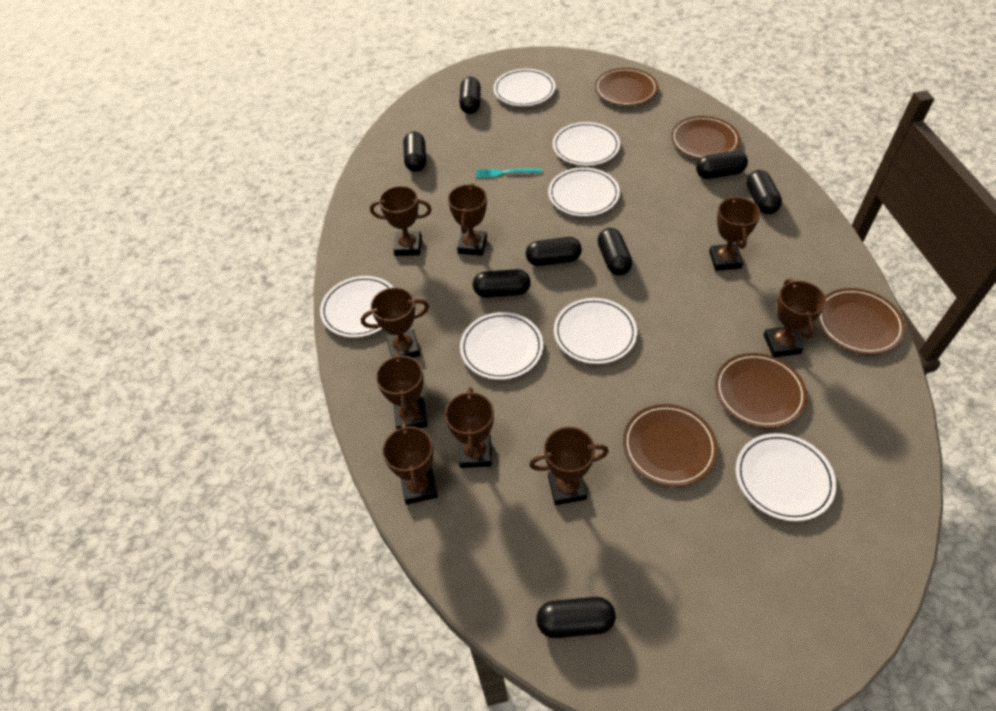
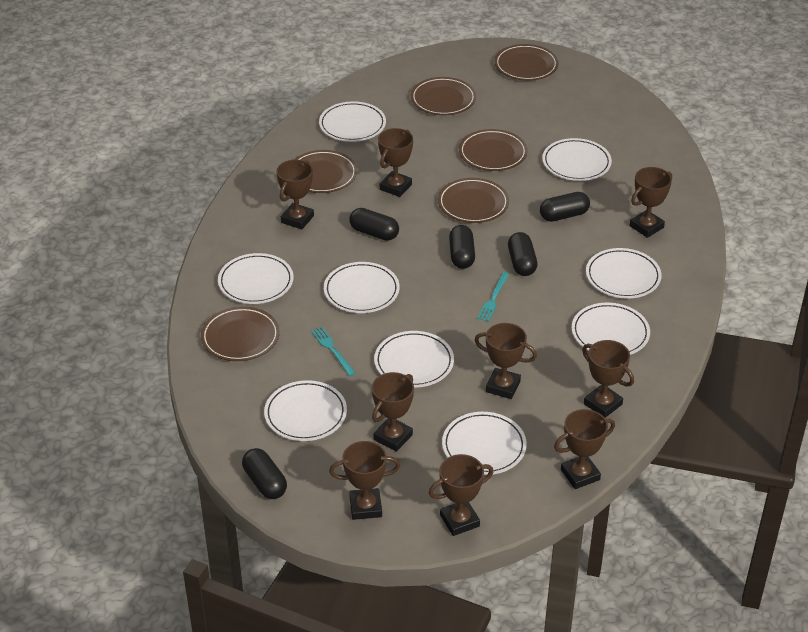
black capsule: [403,131,426,172] [459,77,481,114] [473,269,531,298] [526,237,582,266] [536,597,616,638] [597,228,632,275] [696,151,748,179] [746,170,782,214] = 8 -> [242,448,287,499] [349,208,399,241] [449,225,475,269] [508,232,537,276] [540,192,590,222] = 5
brown plate: [595,68,658,106] [623,404,718,487] [671,116,740,159] [715,353,807,428] [817,288,906,354] = 5 -> [201,306,280,361] [294,150,357,193] [411,77,476,115] [438,178,509,223] [459,129,528,171] [495,44,558,81] = 6
turquoise fork: [476,168,542,178] = 1 -> [311,327,355,376] [477,272,509,322] = 2
white plate: [320,276,393,338] [460,312,543,380] [493,69,556,106] [548,167,620,217] [553,122,620,166] [554,298,637,364] [736,433,836,521] = 7 -> [218,253,294,304] [264,380,347,441] [319,102,386,142] [324,262,400,313] [374,331,454,387] [442,412,527,475] [542,138,612,181] [572,303,650,355] [586,248,662,298] = 9

